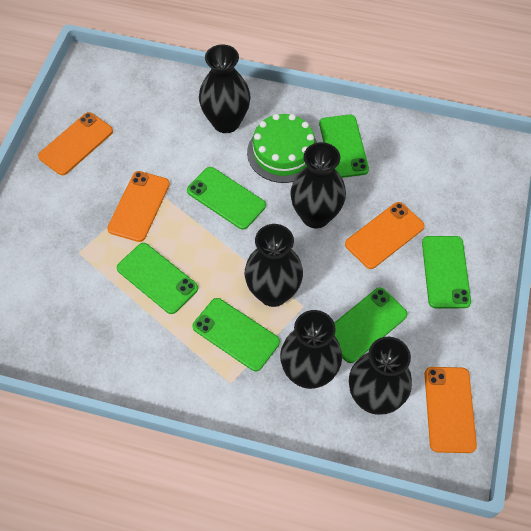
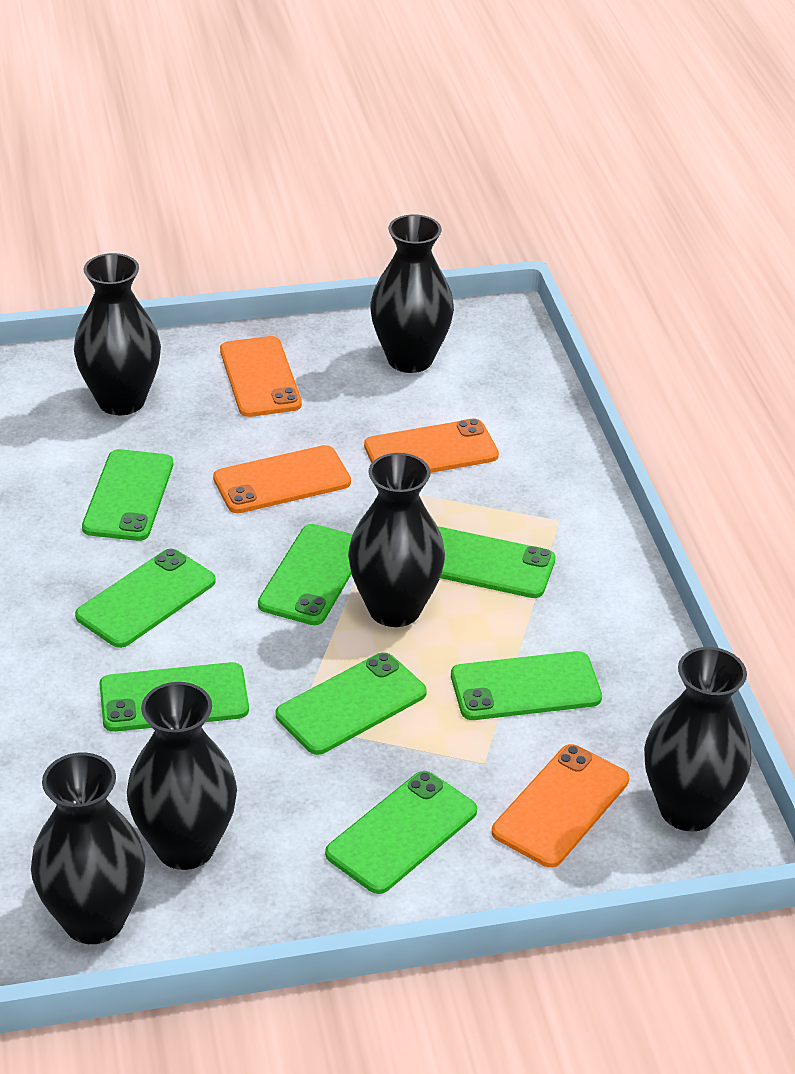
black vase: [199,44,250,133] [245,224,303,307] [280,310,342,389] [290,142,346,229] [349,337,412,415] = 5 -> [31,753,146,944] [74,253,161,415] [127,682,237,870] [348,453,445,627] [370,214,454,373] [644,647,752,831] = 6
green cake: [247,114,318,183] = 1 -> none = 0
green phone: [117,243,198,314] [187,167,266,230] [192,298,280,371] [319,115,369,178] [334,287,408,363] [422,236,471,308] = 6 -> [75,548,216,648] [82,449,173,541] [99,662,249,732] [258,524,353,625] [276,652,427,755] [325,771,477,894] [437,526,555,598] [451,651,602,720] = 8

